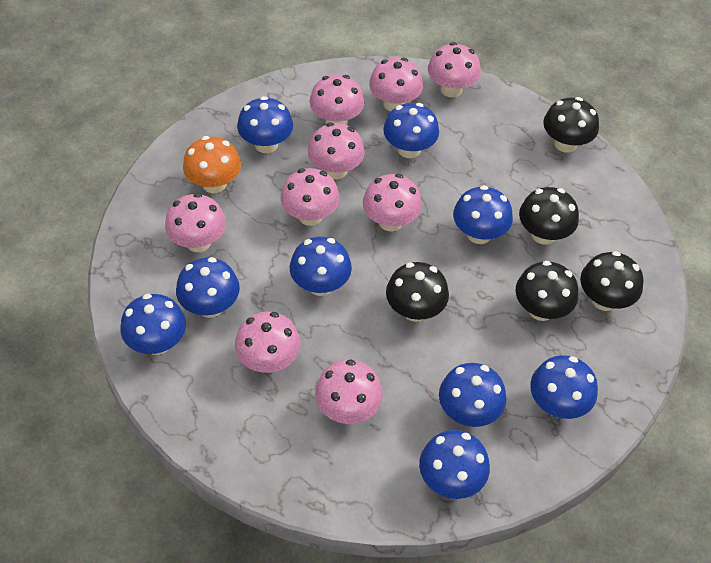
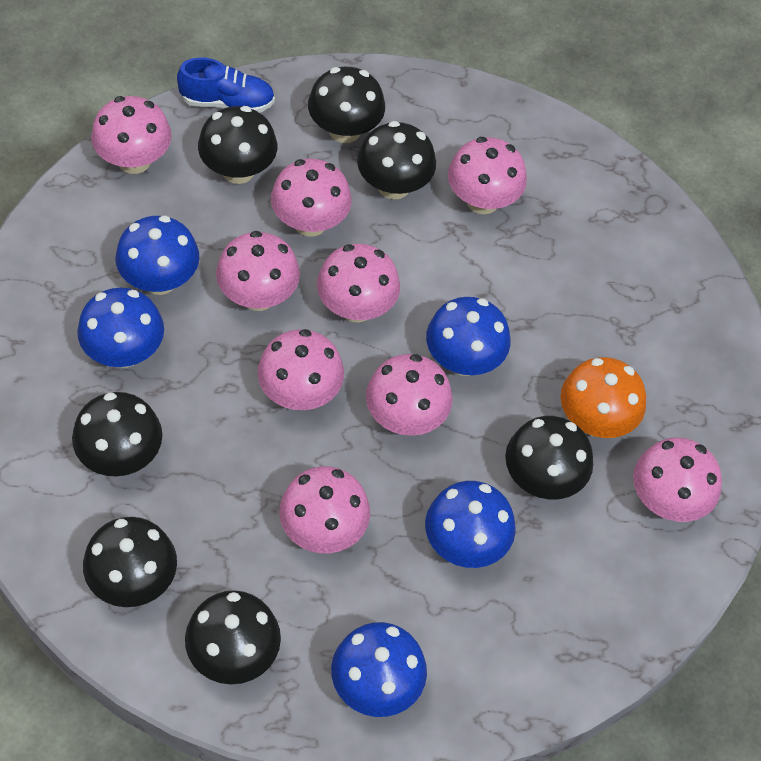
black mushroom: [386,262,449,322] [516,261,578,321] [519,187,579,245] [543,97,599,153] [580,251,644,311] = 5 -> [72,392,162,476] [83,517,177,607] [185,590,281,684] [198,106,277,184] [308,67,385,143] [357,121,436,199] [505,416,593,499] = 7
blue mushroom: [120,294,186,355] [176,257,240,318] [237,96,293,153] [290,237,352,296] [383,103,439,158] [419,430,490,499] [439,363,506,427] [453,185,513,244] [530,355,598,419] = 9 -> [77,288,164,368] [116,216,199,295] [331,622,427,717] [425,481,516,568] [426,297,511,376] = 5
blue shoe: none = 0 -> [177,58,275,113] = 1

